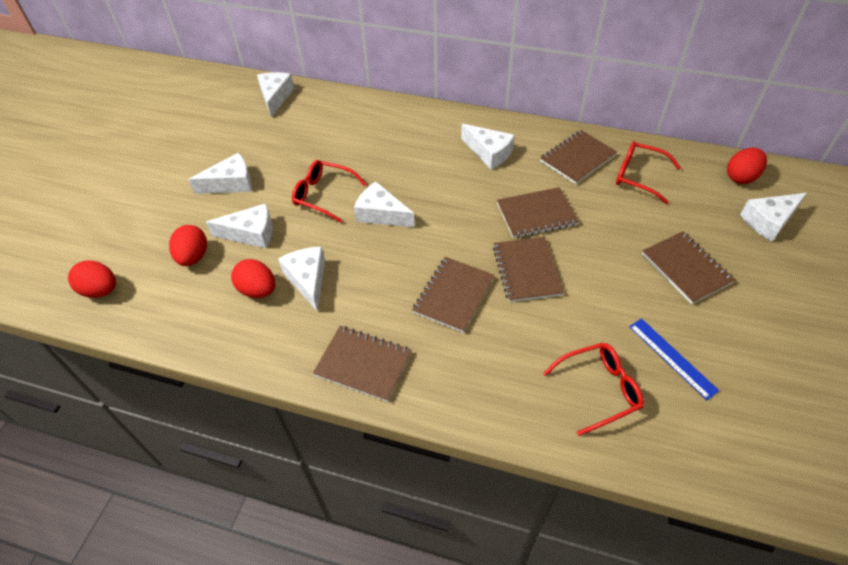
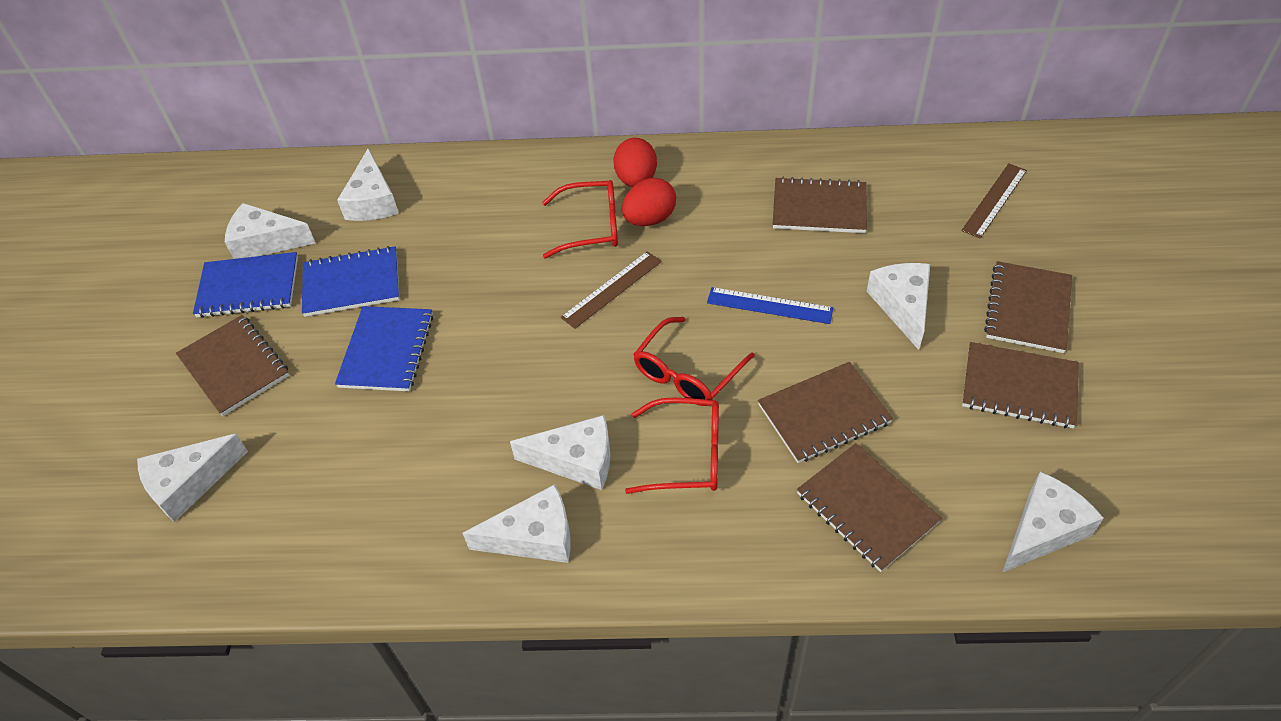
blue notebook: none = 0 -> [193,252,298,318] [302,246,400,317] [335,306,434,391] = 3
brown ruler: none = 0 -> [561,251,662,329] [961,163,1027,239] = 2
red egg: [68,260,116,298] [169,225,207,266] [231,259,275,298] [727,148,767,184] = 4 -> [614,138,657,187] [622,178,676,226] = 2

